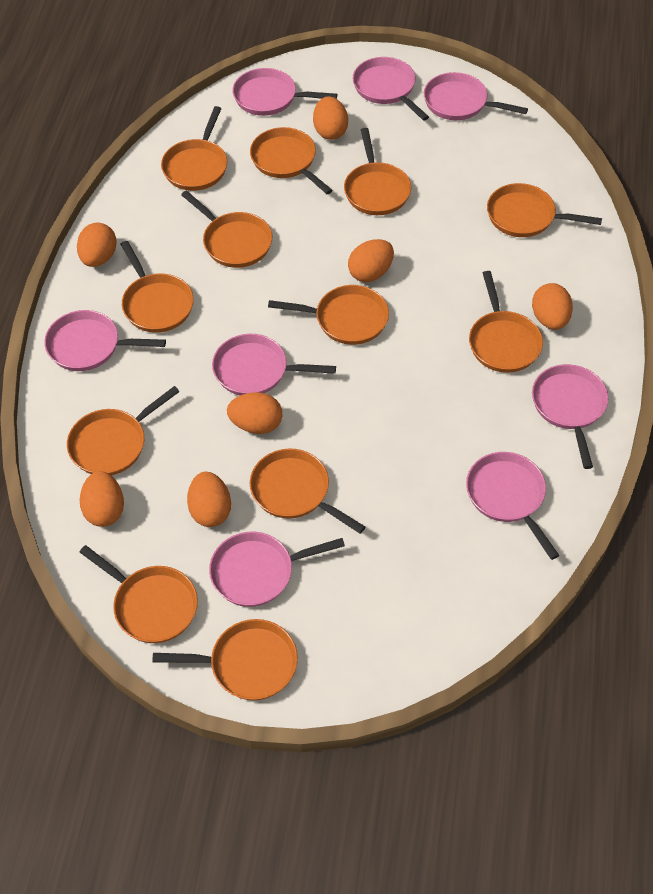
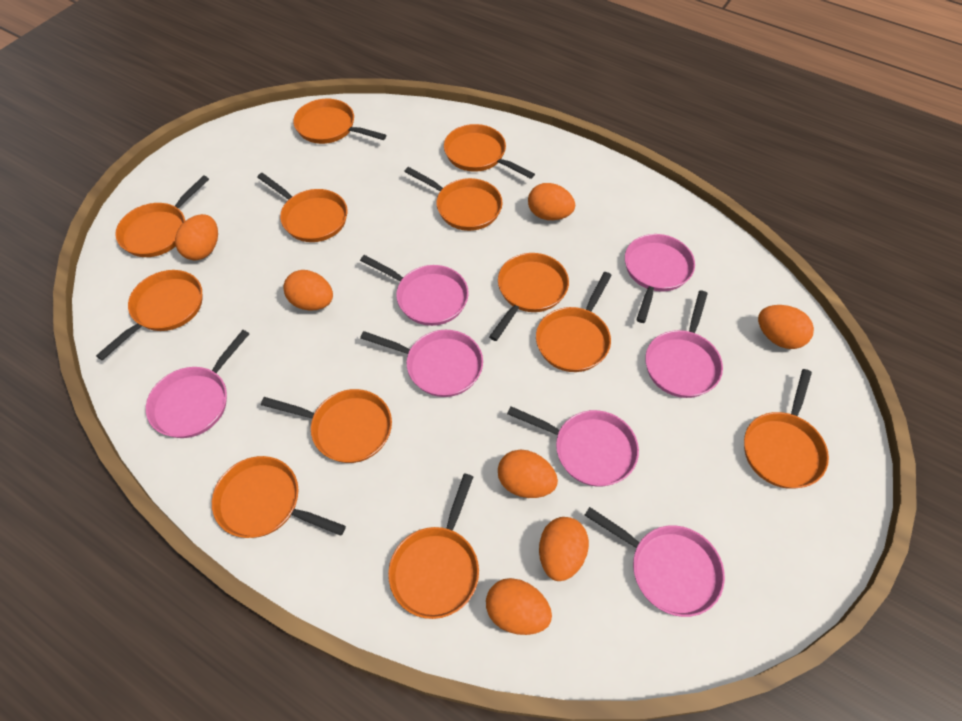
pink pan: [44,310,166,371] [209,532,345,607] [212,334,336,395] [232,68,337,116] [353,57,429,121] [424,72,528,120] [466,452,559,560] [532,364,609,469] = 8 -> [146,330,249,438] [360,255,469,326] [360,330,483,397] [507,406,639,487] [585,507,725,617] [625,234,695,323] [645,291,723,398] = 7

